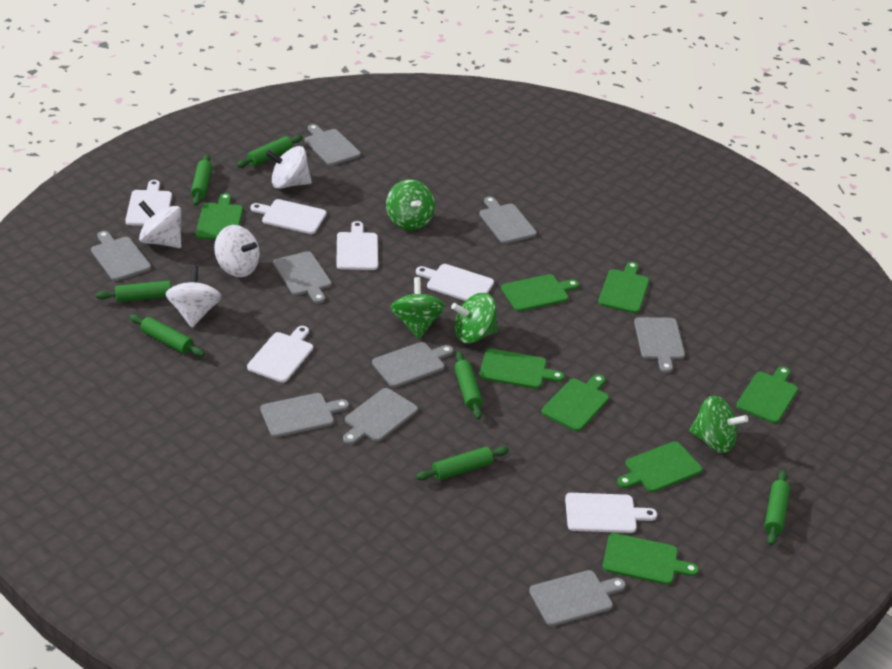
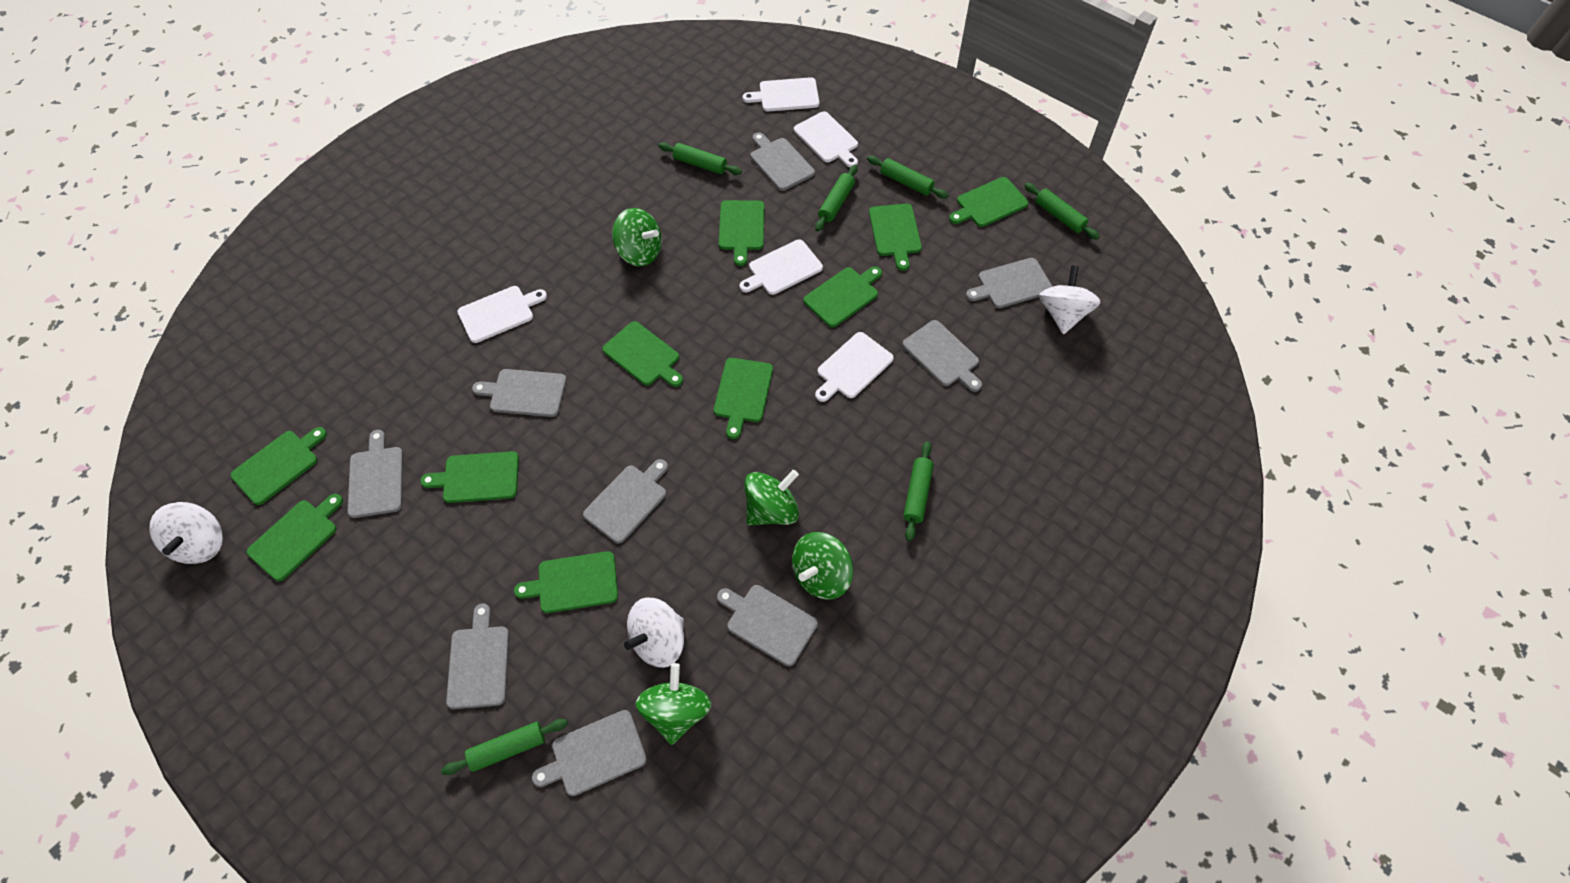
green cutting board: [196,193,243,240] [479,348,564,389] [501,274,579,312] [542,374,609,431] [598,262,649,313] [603,533,699,585] [617,441,702,492] [736,366,798,423] = 8 -> [231,427,327,505] [247,494,343,581] [420,451,519,503] [514,551,618,613] [602,321,683,387] [714,358,773,439] [719,200,765,266] [804,266,882,327] [869,204,922,271] [949,177,1028,227] = 10
green rolling pin: [96,280,182,302] [130,314,205,357] [191,154,212,206] [236,135,303,168] [416,446,509,481] [454,351,483,419] [764,470,790,546] = 7 -> [441,719,568,775] [658,142,742,175] [815,165,858,231] [867,156,948,199] [903,441,934,541] [1025,183,1100,240] = 6
white cutting board: [125,180,172,226] [247,326,313,383] [250,199,326,234] [336,221,378,270] [416,264,494,301] [565,493,657,533] = 6 -> [457,286,547,343] [740,239,823,295] [743,77,819,112] [794,111,858,167] [815,332,894,402] = 5
white spinning top: [139,201,181,248] [166,265,221,328] [214,225,260,277] [266,146,312,189] = 4 -> [149,502,223,564] [624,598,684,668] [1039,265,1101,334] = 3

